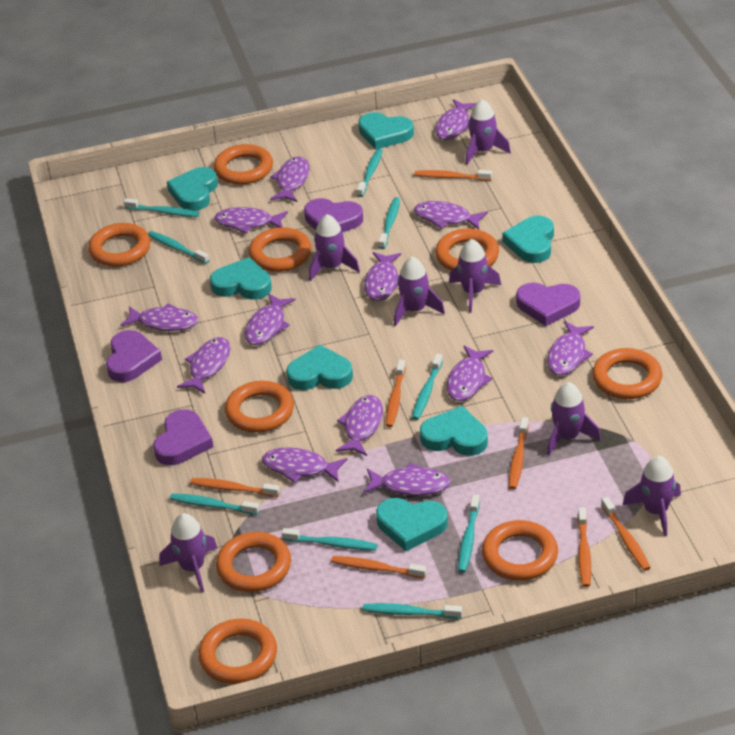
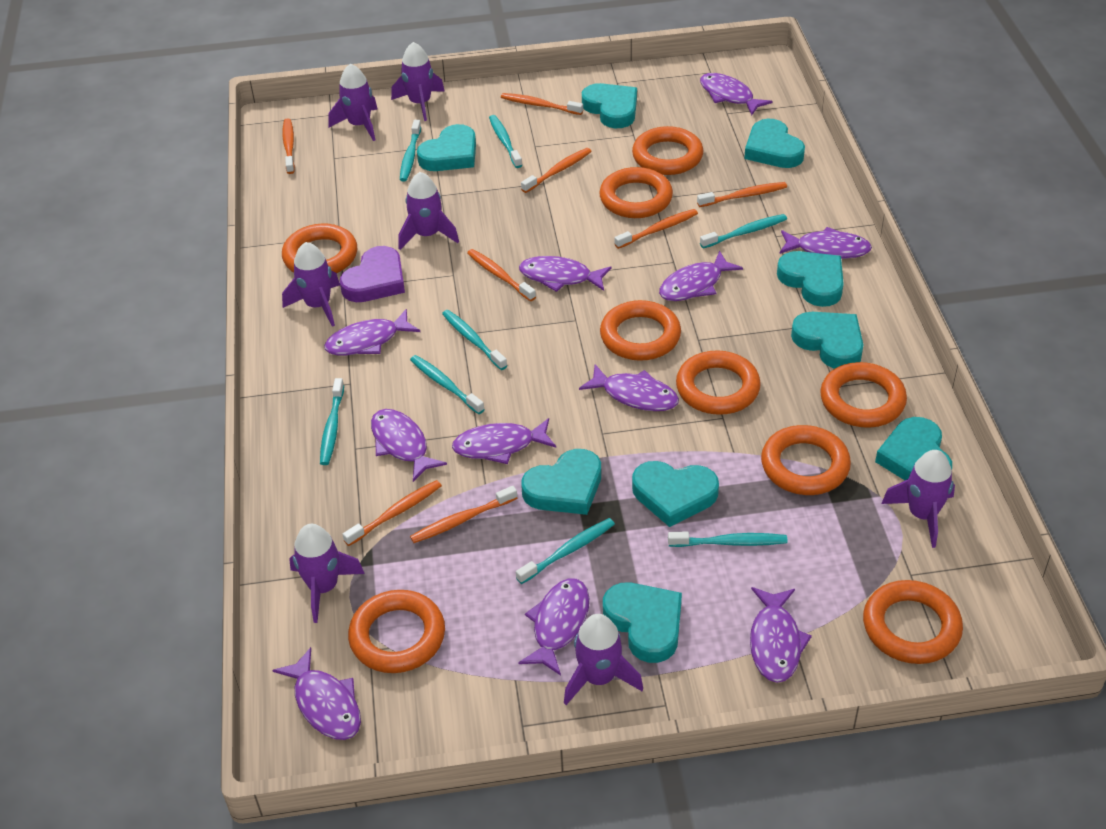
orange toothbrush: [190,478,280,497] [331,556,427,578] [386,360,406,427] [414,170,492,181] [509,417,529,489] [578,507,591,587] [601,497,651,571] = 7 -> [282,119,295,174] [342,480,442,546] [410,486,517,543] [467,249,536,301] [501,93,583,115] [521,148,592,193] [615,209,698,249] [697,182,787,207] = 8
purple fish: [120,303,198,331] [177,337,230,393] [214,207,288,234] [245,293,295,345] [262,447,347,483] [270,156,310,202] [336,395,383,456] [364,252,401,301] [364,463,451,496] [414,201,488,230] [435,99,476,140] [447,345,493,401] [547,321,594,375] = 13 -> [272,647,361,740] [324,309,420,356] [371,409,447,482] [452,418,556,464] [518,579,589,675] [519,256,612,292] [579,364,679,411] [659,250,743,301] [700,73,773,115] [750,587,812,683] [779,227,872,259] = 11
purple heart: [106,330,162,382] [153,409,213,465] [304,198,363,232] [516,282,580,326] = 4 -> [340,246,405,302] = 1
turquoise heart: [167,167,218,211] [210,257,272,300] [286,345,353,390] [358,112,414,150] [376,498,448,551] [420,406,488,456] [502,216,554,263] = 7 -> [417,124,476,171] [521,449,601,515] [582,83,637,128] [603,583,682,663] [632,461,719,527] [744,119,805,168] [777,251,844,307] [791,312,863,369] [875,417,952,480] = 9
turquoise toothbrush: [124,198,199,217] [148,231,209,264] [170,493,260,515] [282,528,377,551] [357,149,383,197] [363,603,462,619] [379,197,400,249] [412,354,443,420] [458,495,480,573] = 9 -> [320,378,344,465] [400,120,421,182] [410,355,485,414] [442,310,507,370] [489,115,522,168] [516,518,615,584] [668,531,788,547] [700,214,787,249] = 8

